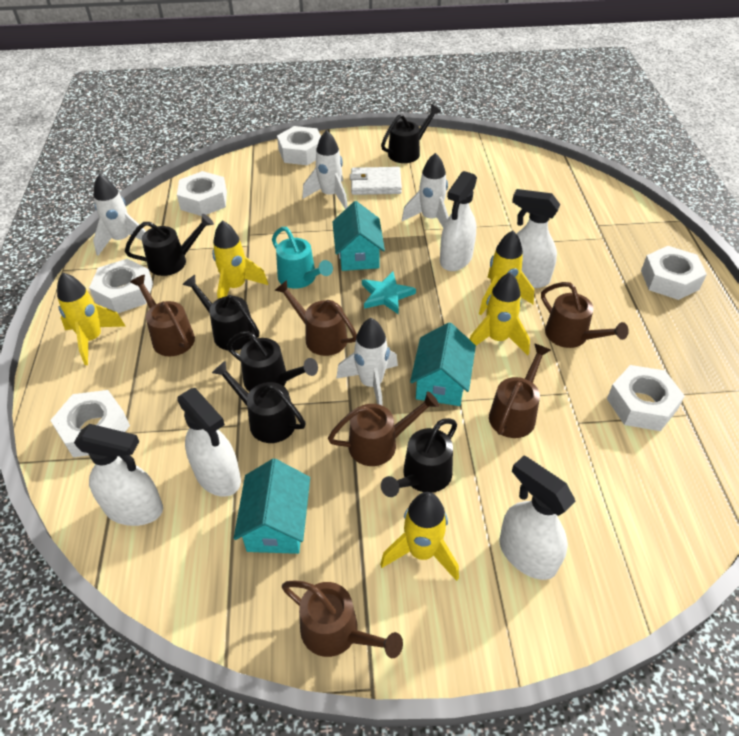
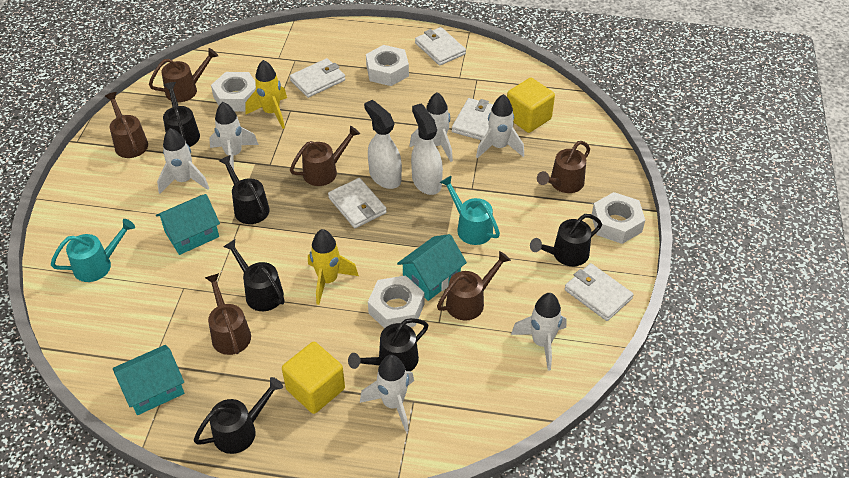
turquoise star: [362,272,416,314] = 1 -> none = 0
turquoise watering can: [272,227,333,289] = 1 -> [51,219,135,282] [440,176,500,245] = 2
white nut: [50,390,130,457] [89,259,153,313] [177,171,227,216] [277,126,321,165] [607,365,685,431] [641,246,707,300] = 6 -> [211,72,256,112] [366,45,409,86] [368,275,425,329] [592,192,645,244] = 4
white rocket: [93,174,146,256] [302,130,348,209] [336,318,398,406] [402,153,449,228] = 4 -> [157,128,209,194] [209,102,259,170] [360,355,414,432] [409,92,453,162] [476,94,524,158] [511,293,567,371] = 6
white spray bottle: [74,424,163,526] [177,388,241,497] [440,171,477,271] [499,456,575,580] [512,189,560,288] = 5 -> [364,100,402,189] [411,104,443,195] = 2
white wallet: [350,167,402,195] = 1 -> [290,58,346,98] [328,178,387,228] [415,27,466,66] [452,98,493,141] [565,263,634,321] = 5
yellow cube: none = 0 -> [282,342,345,414] [507,78,555,133] = 2
yellow rocket: [57,273,125,365] [212,221,268,299] [380,492,459,581] [469,272,530,355] [479,231,534,315] = 5 -> [245,60,287,129] [308,229,359,305] = 2

